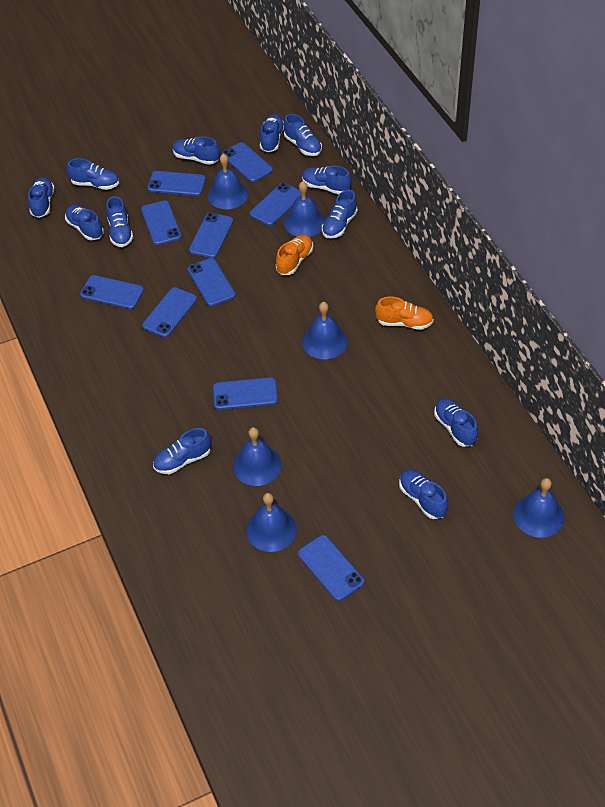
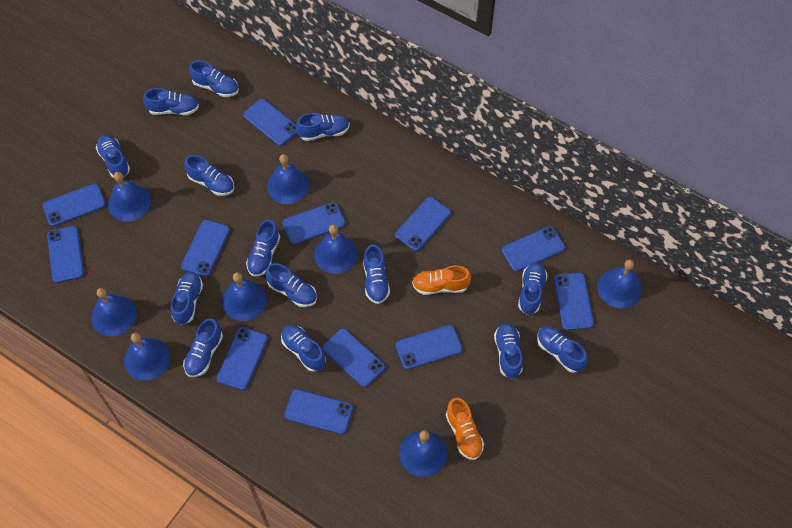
blue bell: [208,154,248,209] [233,427,282,486] [246,493,297,552] [284,181,325,237] [302,302,347,359] [513,478,564,538] = 6 -> [91,288,137,336] [108,172,151,222] [124,333,170,381] [222,272,267,321] [267,154,309,204] [314,224,358,274] [399,430,447,477] [597,259,642,309] = 8
blue phone: [80,275,144,309] [141,200,182,245] [142,287,197,337] [148,171,206,196] [188,258,236,306] [189,213,233,258] [213,377,278,410] [222,142,273,182] [250,183,302,226] [298,535,364,601] = 10 -> [43,183,106,227] [47,226,84,283] [181,220,230,277] [217,327,268,390] [243,99,297,146] [282,202,346,244] [284,389,353,434] [322,328,385,387] [395,197,451,251] [396,325,462,370] [502,226,565,272] [554,273,594,330] = 12
blue shoe: [28,177,55,218] [65,205,104,240] [67,158,119,190] [106,196,133,247] [153,428,211,474] [173,136,220,165] [260,114,284,152] [284,114,322,156] [302,166,352,194] [322,190,358,239] [399,469,448,519] [434,398,478,447] = 12 -> [96,135,130,178] [143,88,199,115] [170,272,203,325] [183,318,223,377] [184,155,234,196] [189,60,239,97] [246,220,280,277] [265,263,317,307] [281,325,326,372] [296,113,350,141] [363,244,390,304] [494,323,523,379] [518,263,548,315] [537,326,587,373] = 14

